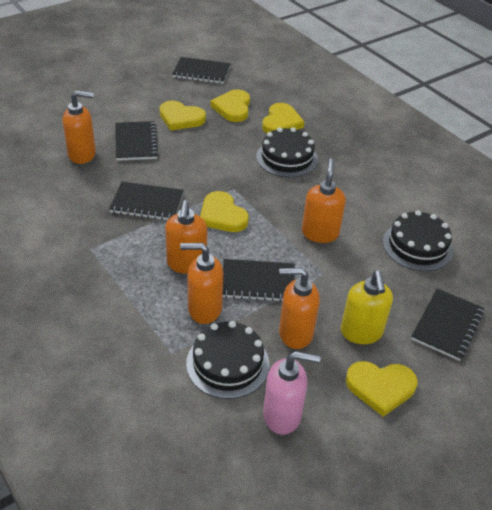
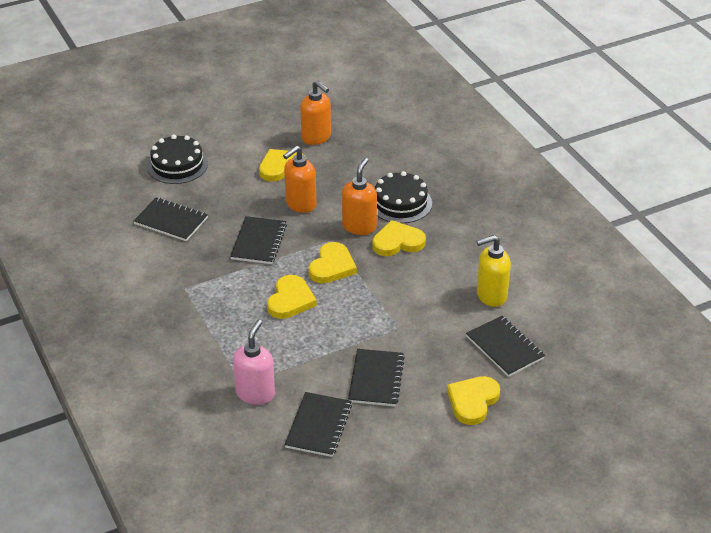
black cake: [186,321,269,399] [256,127,318,178] [383,210,453,271] = 3 -> [147,135,208,184] [375,171,432,223] = 2
orange soap dispenser: [63,90,96,164] [165,200,207,274] [180,243,223,324] [279,268,320,349] [302,159,346,243] = 5 -> [283,146,317,213] [300,80,331,145] [342,158,377,235] = 3

